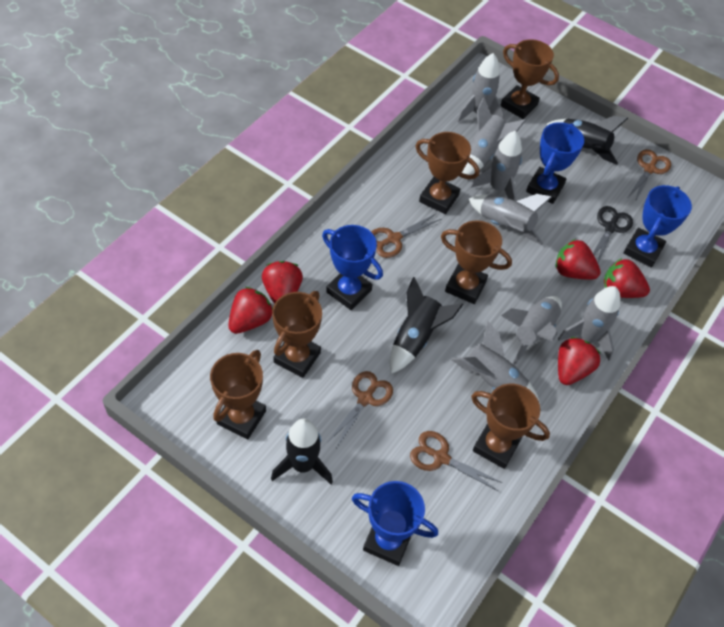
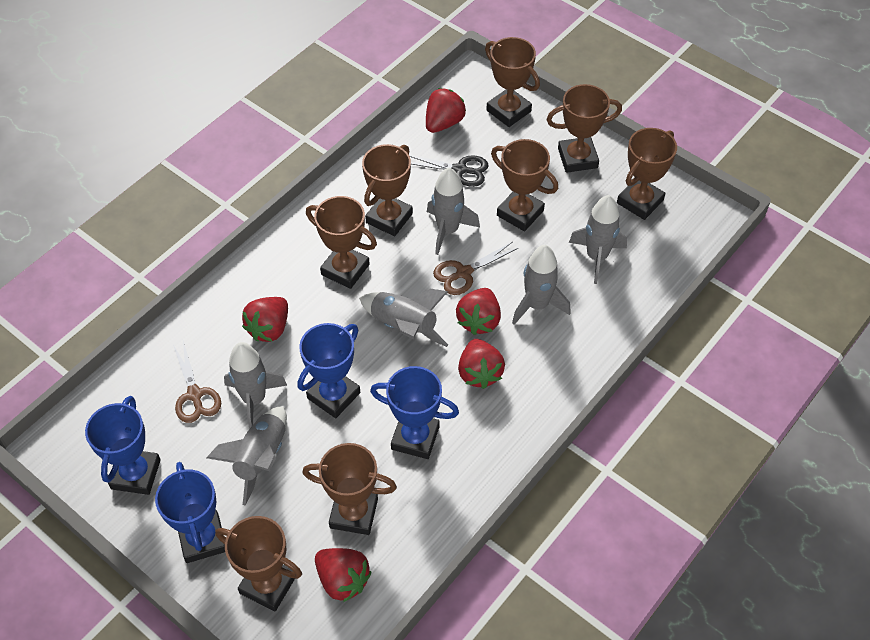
black rocket: [271,419,333,484] [390,277,463,374] [547,116,628,165] = 3 -> none = 0
brown scissors: [327,371,393,448] [371,214,441,258] [410,431,503,491] [628,149,671,202] = 4 -> [173,341,221,423] [433,242,518,295] = 2
brown trophy: [210,350,266,439] [272,291,322,378] [415,132,479,214] [441,220,512,304] [471,384,550,469] [501,39,559,119] = 6 -> [215,516,302,611] [302,443,397,535] [306,196,377,289] [362,144,413,236] [485,37,540,127] [491,139,558,231] [546,84,622,173] [617,128,677,220] = 8
grey rocket: [451,321,541,408] [457,53,504,122] [462,98,526,179] [469,194,552,245] [471,131,522,201] [501,296,562,365] [558,286,620,360] = 7 -> [207,406,287,506] [224,342,288,429] [359,289,448,347] [427,167,480,255] [512,245,571,325] [569,195,627,284] = 6

